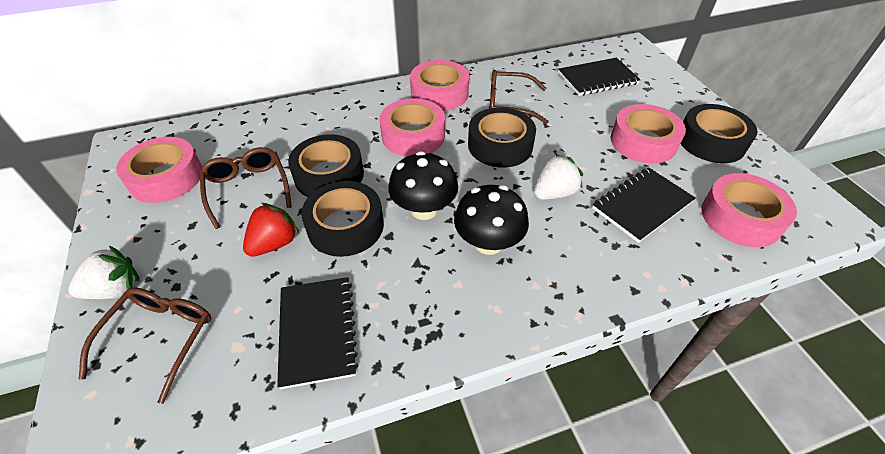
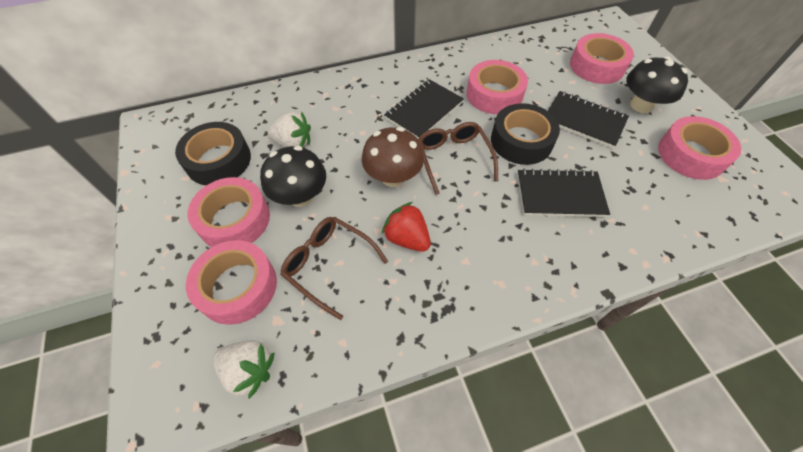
black tape: [288,134,364,197] [301,181,384,257] [468,107,536,168] [681,104,757,163] = 4 -> [175,122,251,185] [491,103,560,165] = 2
brown glasses: [79,287,211,404] [200,147,292,229] [490,70,549,124] = 3 -> [280,217,388,320] [418,122,498,195] = 2
brown mushroom: none = 0 -> [362,127,424,187] = 1

